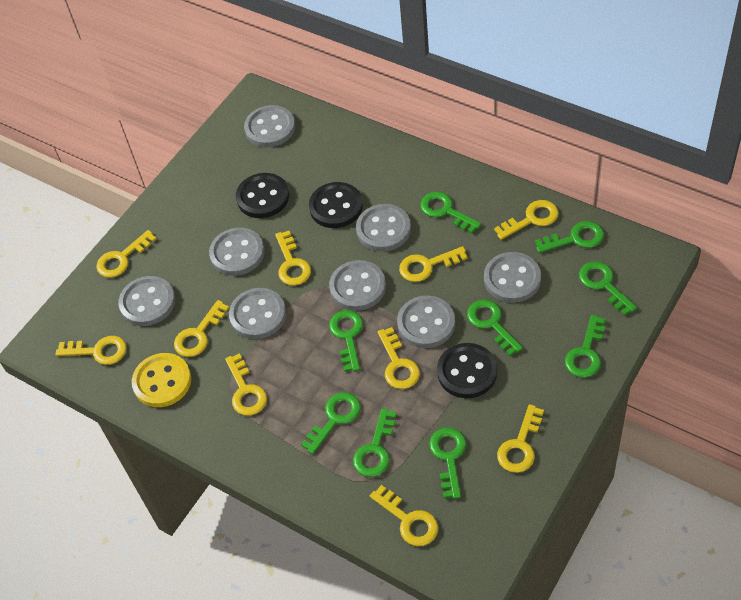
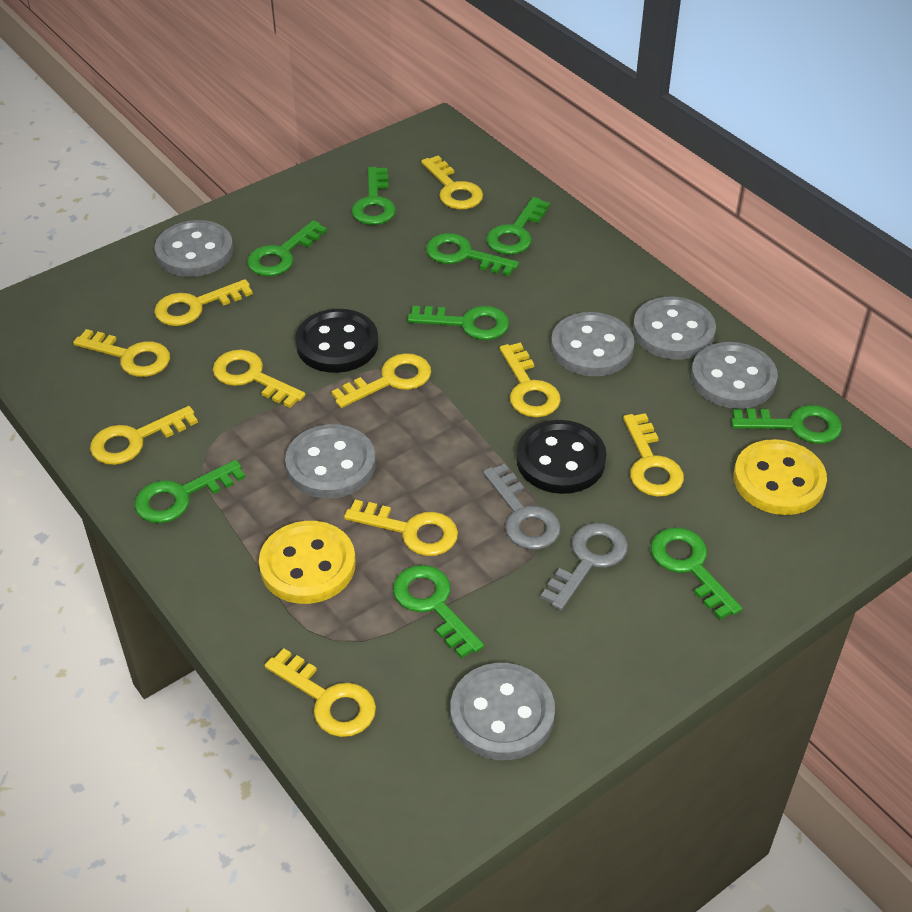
black button: [236,173,289,218] [309,182,363,228] [437,343,497,398] = 3 -> [295,309,378,373] [516,420,607,494] = 2
grey button: [118,276,175,326] [209,228,265,276] [229,288,286,339] [244,105,295,147] [329,260,386,311] [356,204,411,252] [397,295,455,348] [484,252,541,303] = 8 -> [155,220,233,277] [285,424,376,498] [450,663,555,760] [551,312,635,376] [633,297,716,360] [691,342,778,409] = 6
grey key: none = 0 -> [483,464,561,549] [541,523,628,610] = 2
yellow button: [132,353,191,407] = 1 -> [259,521,356,604] [734,439,827,515] = 2

